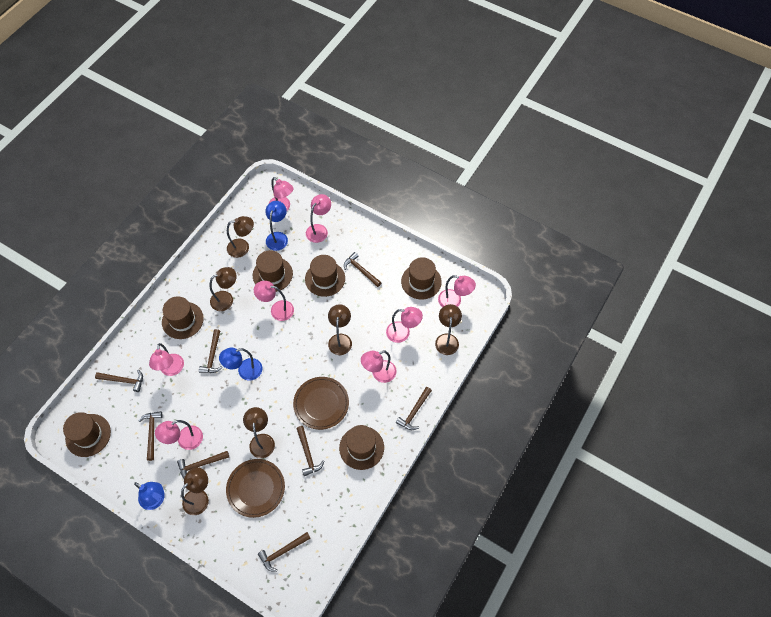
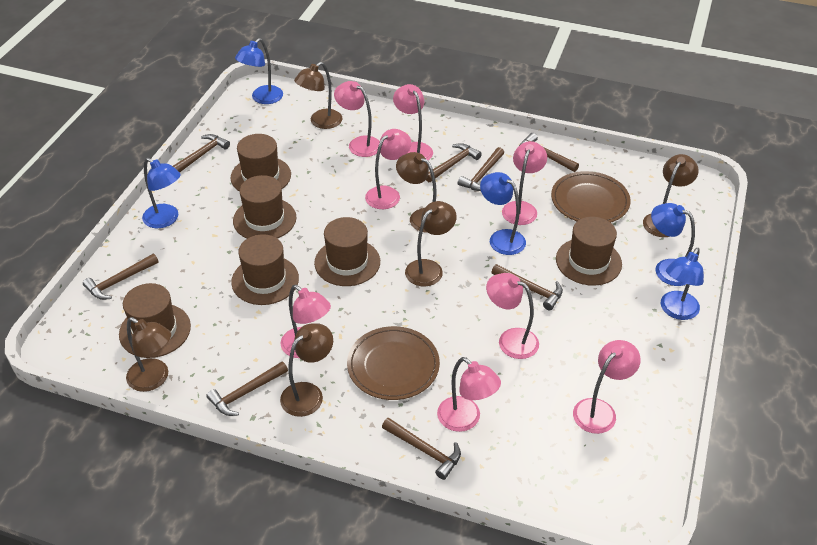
blue lamp: [134,482,164,510] [219,348,263,380] [265,201,288,251] = 3 -> [142,158,181,228] [235,38,283,104] [480,172,526,255] [651,203,695,286] [661,248,704,320] = 5

